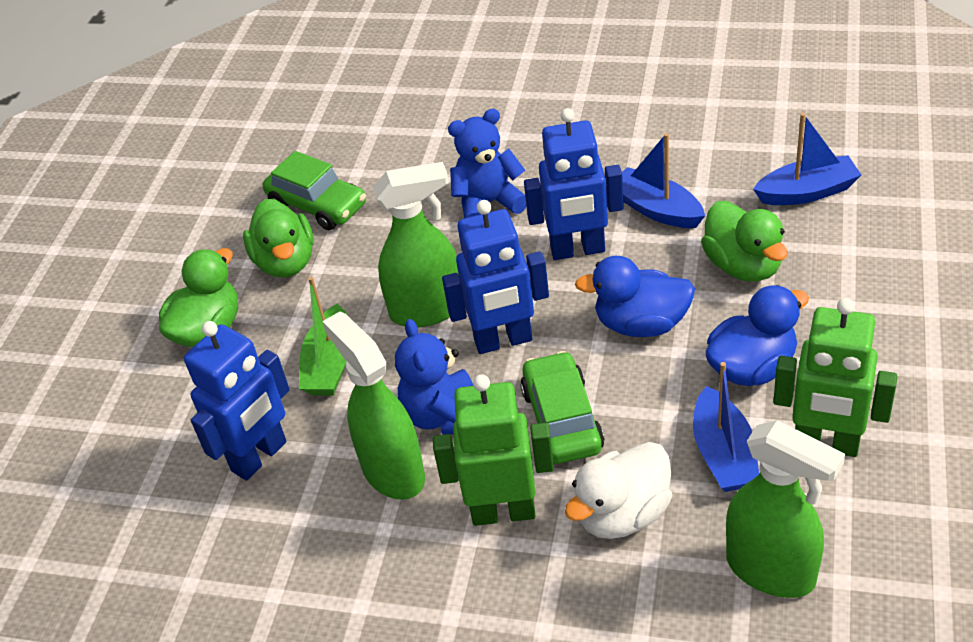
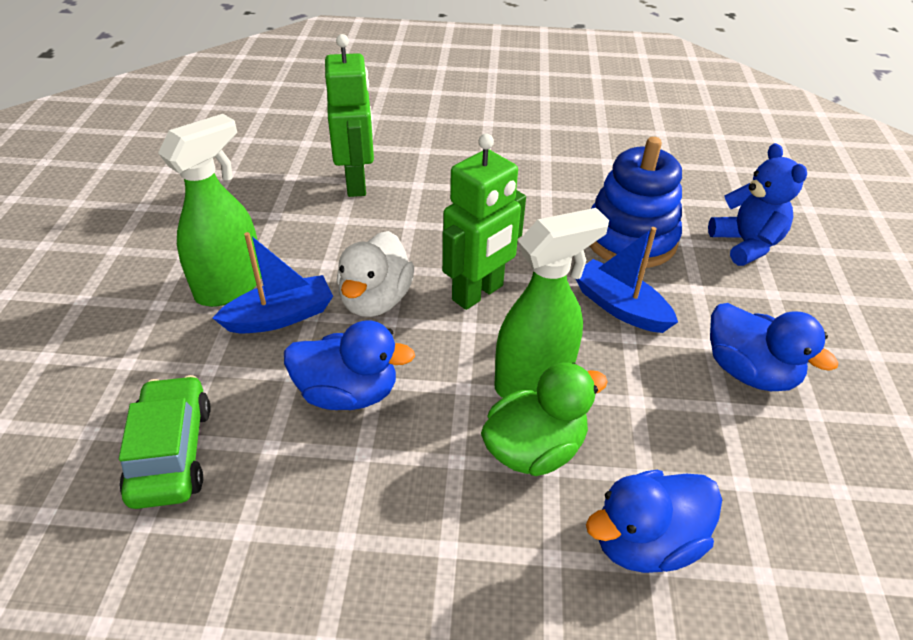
blue boat: [622,133,705,228] [693,362,759,492] [753,113,861,205] = 3 -> [213,232,333,333] [576,227,678,333] = 2
blue duck: [575,256,695,337] [706,285,809,386] = 2 -> [284,321,415,410] [586,470,722,573] [710,303,838,391] = 3
blue robot: [184,321,290,481] [442,200,549,354] [524,108,624,260] = 3 -> none = 0
blue stacking toy: none = 0 -> [590,137,682,268] = 1
blue teddy bear: [395,319,473,435] [448,109,526,218] = 2 -> [708,143,807,266] = 1
green boat: [299,277,348,396] = 1 -> none = 0
green car: [263,151,366,230] [520,351,604,464] = 2 -> [119,375,211,509] = 1
green duck: [159,248,238,347] [243,199,314,278] [701,201,788,282] = 3 -> [481,362,608,476] = 1
green spray bottle: [322,311,425,500] [373,162,459,327] [726,420,845,598] = 3 -> [158,114,262,307] [495,208,609,398] = 2

